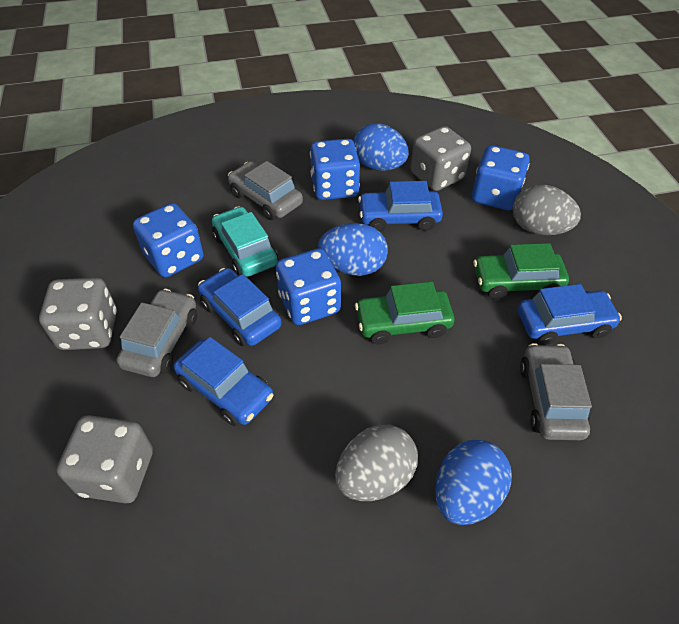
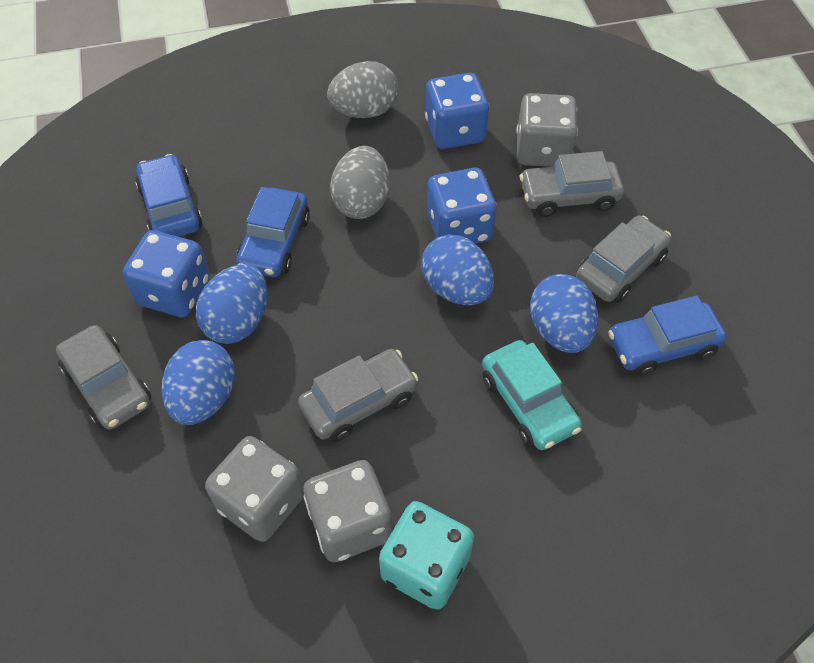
blue car: [174,337,274,426] [198,268,282,347] [358,181,443,232] [518,284,622,345] = 4 -> [135,154,203,237] [236,187,310,277] [608,296,727,376] = 3
blue dice: [133,203,204,277] [276,248,341,325] [310,139,360,200] [472,145,530,210] = 4 -> [123,230,210,317] [425,73,489,149] [427,168,497,244] = 3
blue egg: [318,223,388,276] [353,123,409,171] [435,440,512,525] = 3 -> [162,340,235,425] [196,264,267,344] [421,234,494,305] [530,274,598,353] = 4
green car: [355,282,454,344] [473,243,569,300] = 2 -> none = 0
grey car: [116,289,197,377] [228,161,303,220] [520,343,592,440] = 3 -> [56,325,151,430] [298,349,418,442] [520,151,624,217] [576,216,671,303] = 4
turquoise dice: none = 0 -> [379,501,474,609] = 1

